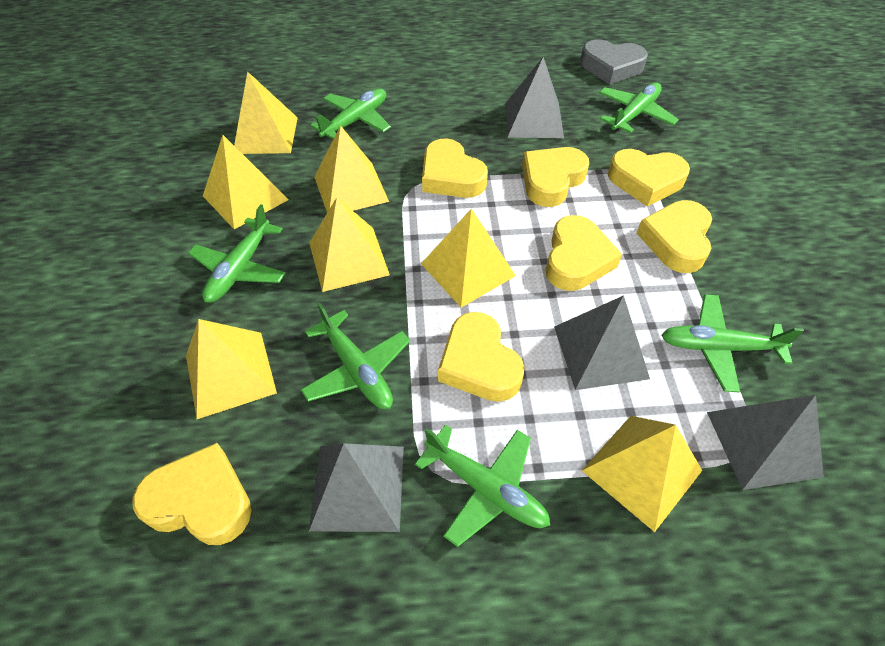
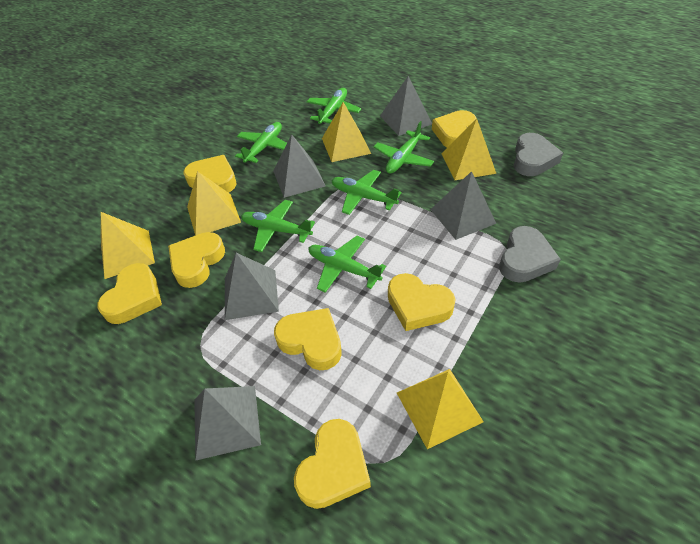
grey heart: [580,39,648,84] = 1 -> [499,226,561,283] [514,133,563,176] = 2
grey pyramid: [309,443,404,532] [505,57,564,138] [554,295,650,390] [707,395,824,490] = 4 -> [194,386,261,461] [225,253,279,320] [273,135,325,198] [380,76,432,136] [430,171,496,240] = 5
yellow pyramid: [186,319,277,419] [203,135,289,229] [234,71,298,154] [309,197,390,292] [314,126,389,212] [421,209,516,308] [582,416,703,532] = 7 -> [101,212,155,279] [187,171,241,236] [322,102,371,162] [397,369,484,449] [441,118,497,180] = 5

